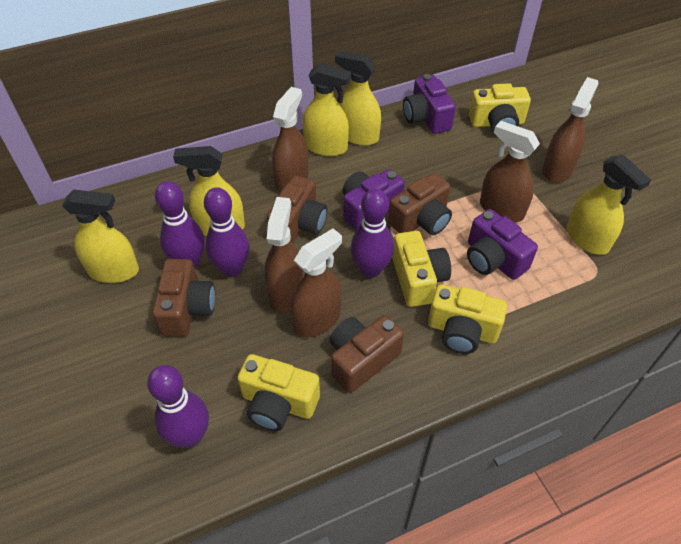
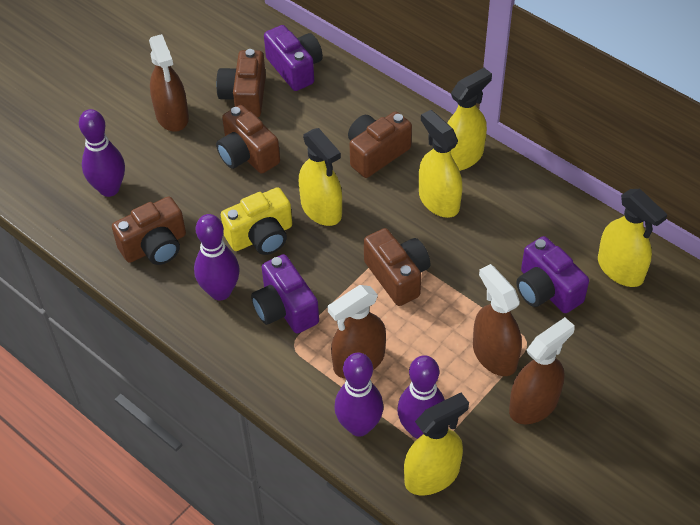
brown camera: [152,259,215,337] [267,175,328,243] [330,315,404,393] [388,173,452,235] = 4 -> [112,197,186,265] [216,49,266,117] [216,105,280,173] [348,111,412,178] [364,228,430,306] = 5
brown spray bottle: [264,197,303,313] [272,87,308,193] [290,228,342,338] [480,121,540,222] [542,77,599,183] = 5 -> [149,34,189,132] [328,285,386,379] [473,264,522,376] [509,317,575,424] = 4
yellow camera: [237,354,320,431] [392,231,451,307] [428,284,507,354] [469,83,531,133] = 4 -> [220,187,292,255] = 1

